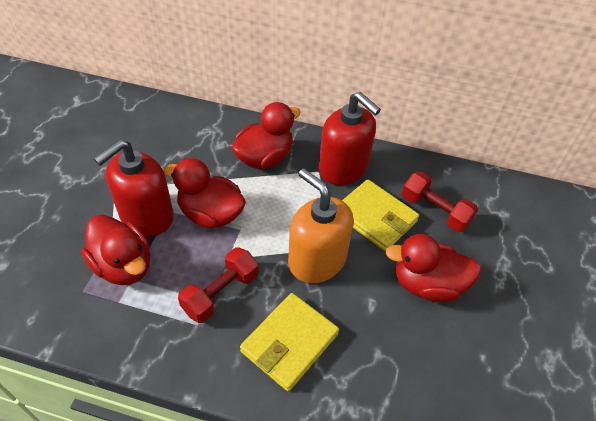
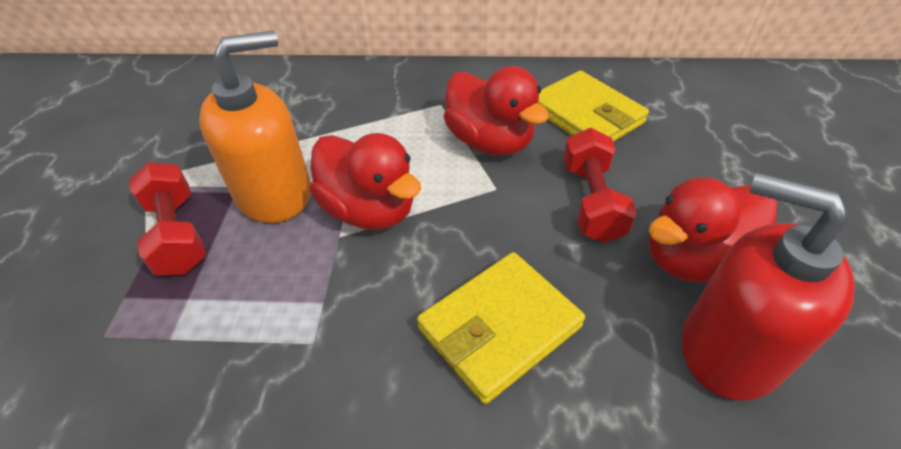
red duck: [81,215,150,285] [164,158,246,229] [231,102,301,169] [385,234,481,302] = 4 -> [309,133,421,230] [444,66,549,156] [649,177,777,283] = 3
red soap dispenser: [94,139,174,236] [318,92,381,185] = 2 -> [682,172,854,401] = 1

